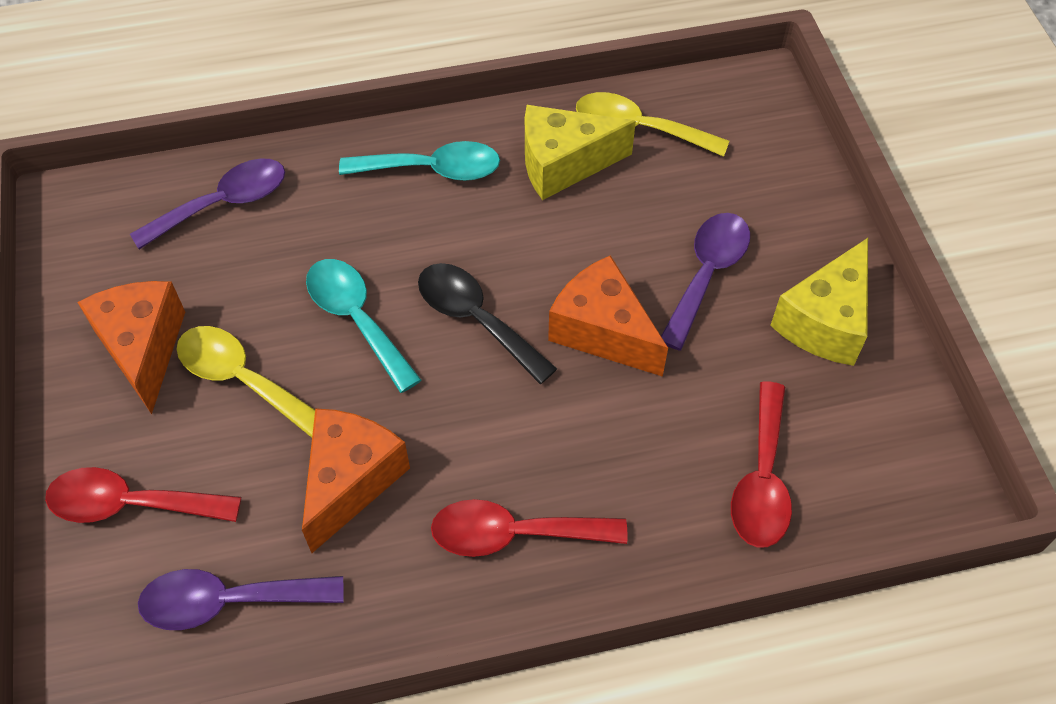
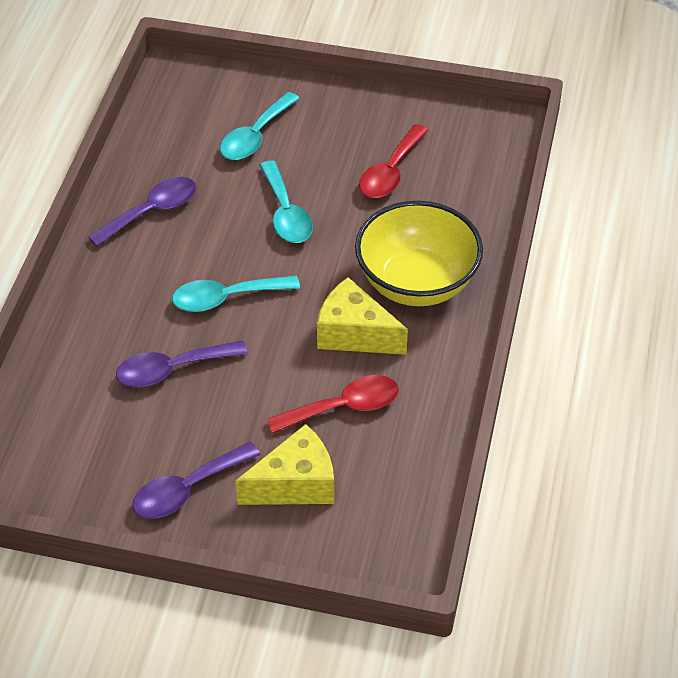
black spoon: [418,263,557,384] = 1 -> none = 0
orange cheese: [77,281,185,414] [302,408,410,553] [548,255,668,377] = 3 -> none = 0
red spoon: [45,467,241,523] [431,499,627,557] [731,381,792,547] = 3 -> [267,375,399,434] [359,124,429,198] = 2
turquoise spoon: [306,259,421,393] [339,141,500,181] = 2 -> [172,276,300,312] [220,92,300,160] [260,160,313,243] = 3
yellow bowl: none = 0 -> [355,201,483,306] = 1
yellow spoon: [176,326,315,438] [576,92,729,157] = 2 -> none = 0

